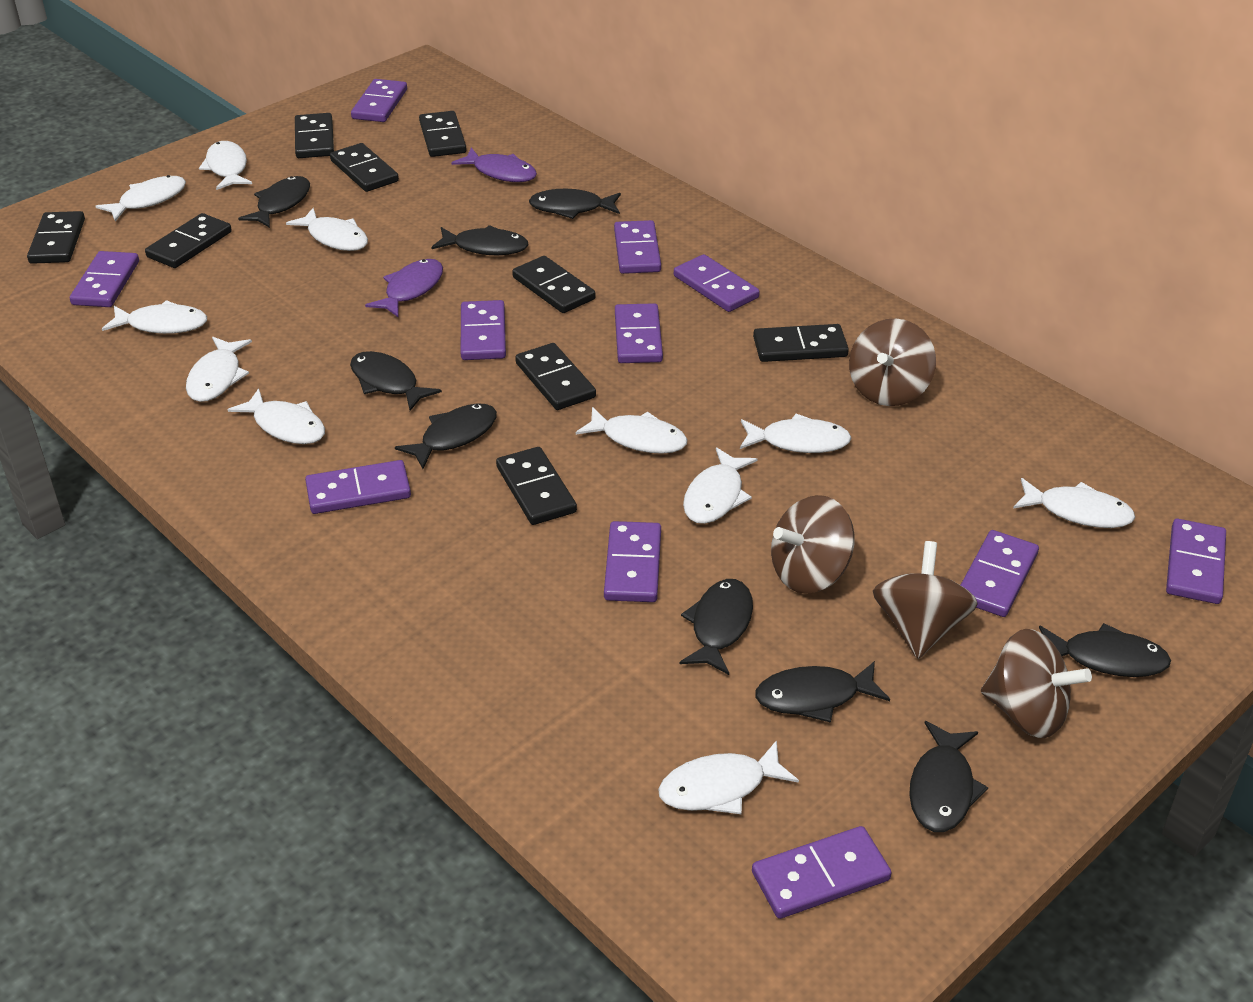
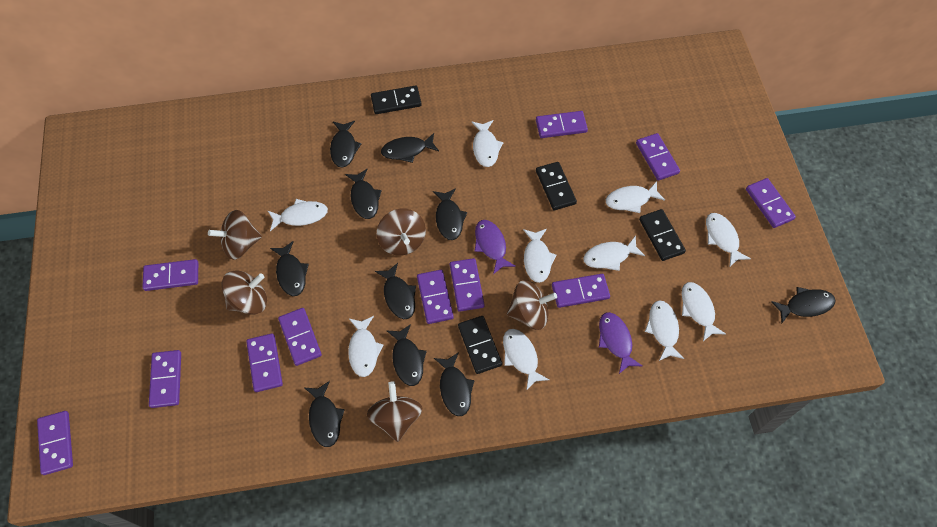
black domino: [27,211,85,264] [145,213,232,268] [295,113,334,158] [330,143,399,192] [419,111,467,157] [496,447,577,525] [512,256,595,313] [515,343,596,410] [753,324,849,362] = 9 -> [371,86,422,114] [458,316,502,374] [536,162,577,210] [639,209,686,261] = 4
black fish: [238,176,310,228] [350,351,442,411] [395,404,497,469] [431,225,528,255] [529,189,621,219] [680,579,753,675] [755,661,890,723] [909,721,988,832] [1039,623,1171,677] = 9 -> [270,241,309,296] [305,381,345,447] [330,121,361,168] [345,169,382,219] [375,263,416,319] [381,133,439,163] [386,324,427,386] [433,188,467,240] [434,352,475,416] [771,287,836,323] = 10
brown spinning top: [771,495,855,594] [849,318,936,406] [873,541,978,659] [981,629,1092,738] = 4 -> [208,210,262,260] [222,271,267,315] [367,381,423,442] [377,209,426,256] [507,280,557,330] = 5
white fish: [95,175,186,222] [102,300,207,334] [186,337,252,402] [199,141,252,190] [228,388,325,444] [286,208,368,251] [576,407,687,454] [658,740,799,814] [683,447,757,524] [740,414,851,453] [1013,478,1135,528] = 11 -> [268,199,328,231] [348,316,383,377] [471,120,503,167] [503,329,549,391] [523,229,557,283] [583,236,645,271] [606,181,665,213] [645,300,684,361] [682,282,726,341] [706,213,751,266] = 10

